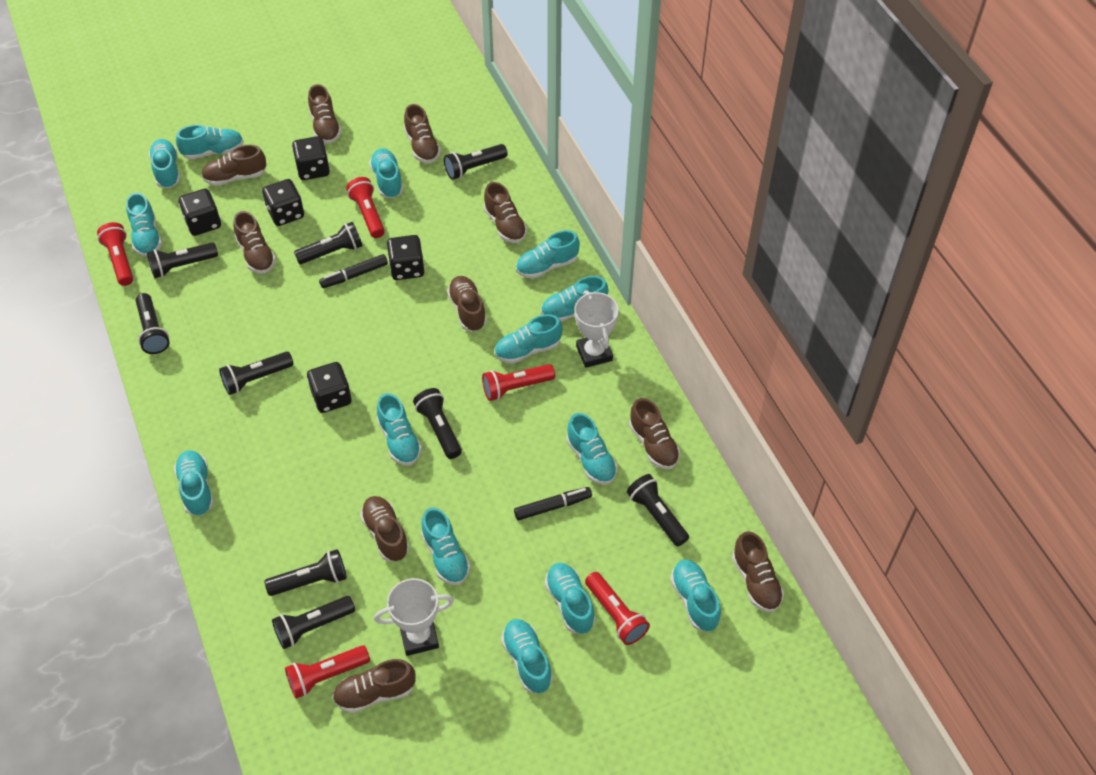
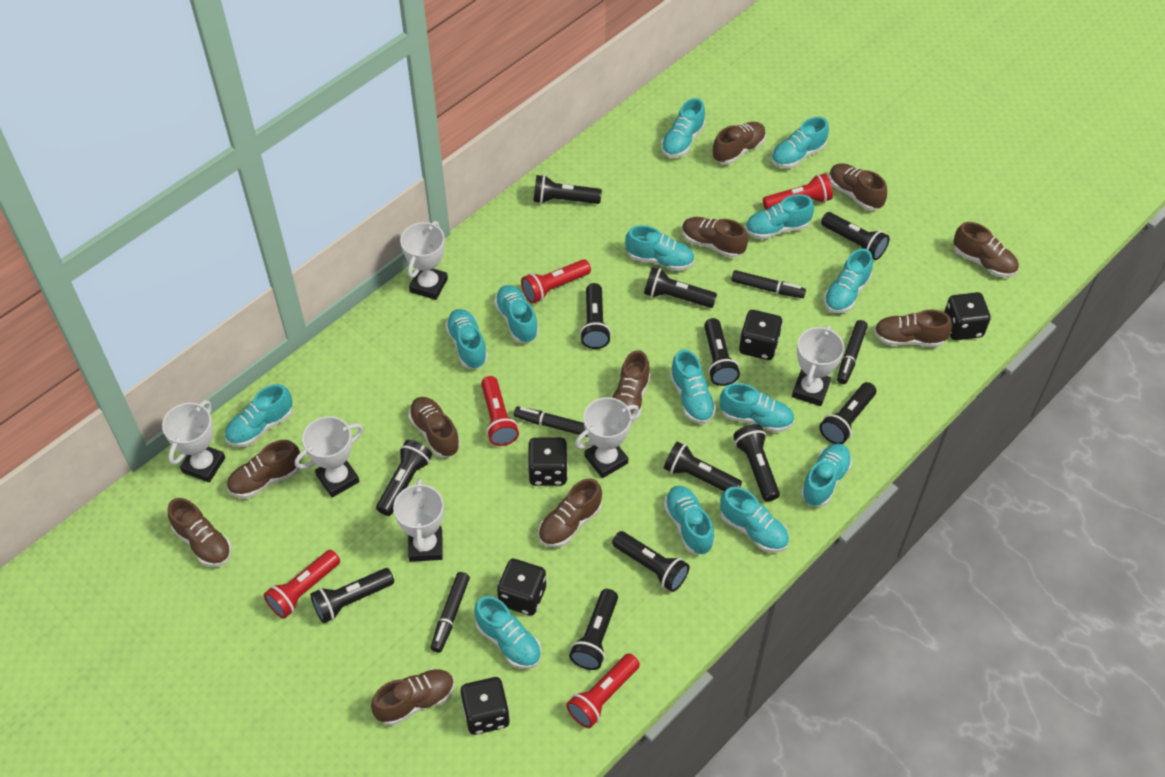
black flashlight: [135,293,169,354] [147,242,218,278] [219,352,294,395] [265,549,347,596] [272,596,355,649] [294,222,363,264] [413,388,462,459] [444,144,508,180] [627,474,689,547] = 9 -> [311,568,394,623] [376,440,432,516] [533,175,602,204] [569,589,618,670] [580,283,611,349] [612,531,690,592] [644,267,717,308] [664,441,742,491] [704,318,740,386] [733,424,780,502] [820,382,876,444] [821,212,889,260] = 12
black marker: [319,254,388,288] [514,487,592,520] = 2 -> [431,572,470,653] [514,407,588,437] [731,270,806,298] [837,320,868,384] = 4
brown shoe: [201,145,266,186] [233,211,276,274] [308,84,342,144] [332,659,415,713] [360,496,409,561] [404,104,441,163] [447,276,487,331] [484,182,527,243] [629,398,680,469] [732,531,784,612] = 10 -> [167,498,232,567] [227,440,301,499] [371,669,454,726] [409,397,460,457] [539,478,602,547] [612,350,650,423] [682,217,748,258] [712,122,766,164] [829,163,887,211] [874,310,952,347] [953,222,1019,278] = 11
white trophy: [374,578,454,656] [574,290,619,368] = 2 -> [162,400,225,482] [295,416,363,497] [393,479,444,562] [400,221,448,300] [575,397,639,478] [792,325,844,406] = 6

